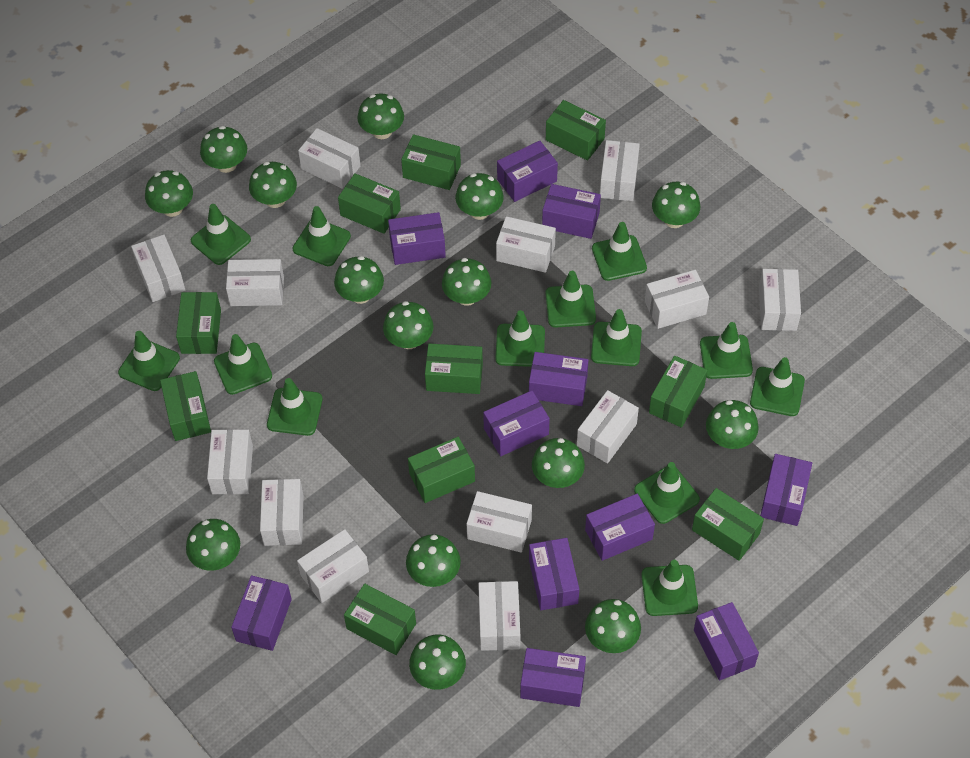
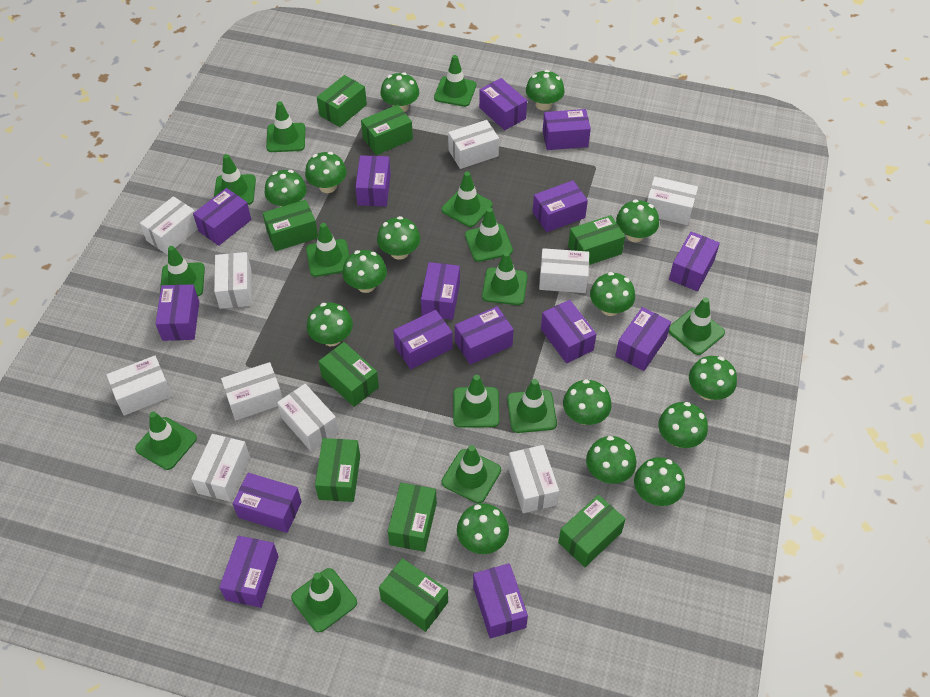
green box: [160,371,211,441] [176,292,221,354] [338,173,401,234] [344,583,416,655] [401,134,461,190] [408,437,475,503] [425,343,483,394] [546,100,606,161] [649,356,707,428] [692,488,764,561] = 10 -> [263,200,318,251] [315,438,360,502] [317,75,367,127] [319,342,379,407] [361,105,413,155] [379,558,448,632] [388,483,437,552] [558,495,626,567] [568,215,625,265] = 9
green traffic cone: [118,331,180,391] [191,204,251,265] [214,334,272,395] [267,378,323,436] [293,206,351,266] [495,310,545,367] [545,271,596,327] [591,309,642,366] [592,222,647,281] [634,462,700,524] [641,560,698,616] [700,322,753,379] [750,357,805,416] = 13 -> [135,412,197,470] [160,246,205,296] [214,154,256,205] [266,101,305,152] [291,568,357,632] [306,223,349,277] [434,55,476,107] [442,172,493,227] [442,445,501,503] [453,375,499,428] [465,208,513,262] [482,252,528,305] [507,379,557,433] [669,297,725,355] = 14
purple box: [231,575,292,651] [388,212,446,265] [483,391,550,456] [497,141,558,202] [520,648,586,707] [529,352,588,406] [529,538,579,610] [542,184,601,239] [585,494,655,561] [694,602,759,681] [760,454,812,526] = 11 -> [155,284,199,341] [193,188,251,246] [219,536,279,608] [233,473,302,533] [355,155,391,206] [393,310,453,369] [421,262,460,320] [455,306,514,365] [473,563,528,639] [479,78,527,130] [533,180,588,232] [541,300,596,363] [543,109,591,150] [615,307,671,371] [669,231,720,292] = 15
white box: [131,235,185,302] [207,429,253,494] [226,259,284,306] [260,479,303,546] [297,529,369,603] [298,128,361,189] [467,491,532,553] [478,581,520,651] [496,216,556,273] [577,390,639,464] [600,140,640,201] [645,270,709,329] [759,269,801,331] = 13 -> [106,356,172,416] [140,196,198,255] [191,434,250,502] [214,252,252,309] [221,362,283,420] [277,384,339,451] [448,120,499,169] [508,445,559,513] [539,248,589,293] [647,177,698,225] = 10

